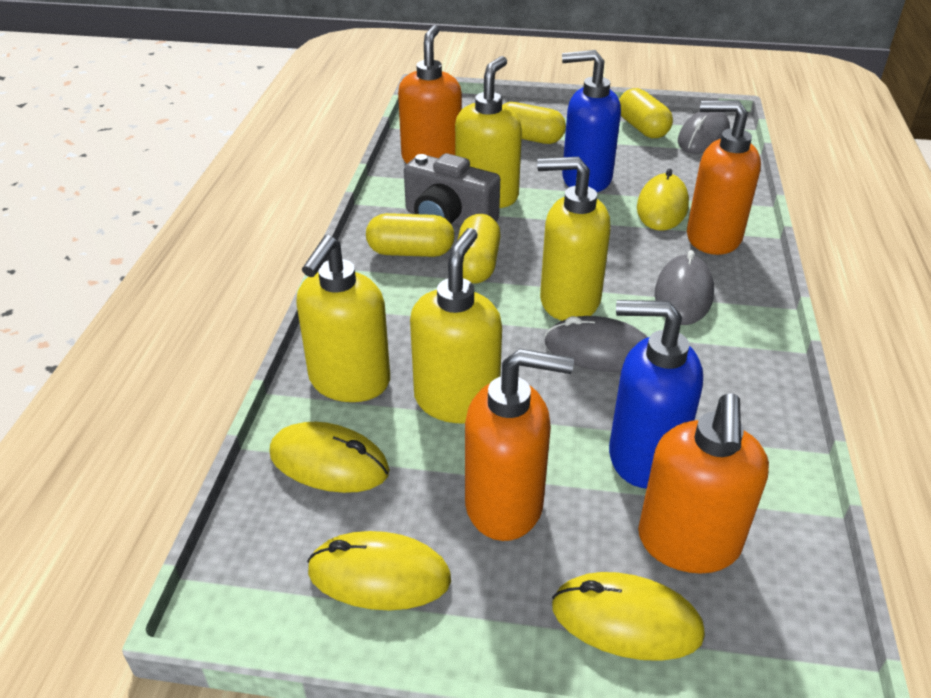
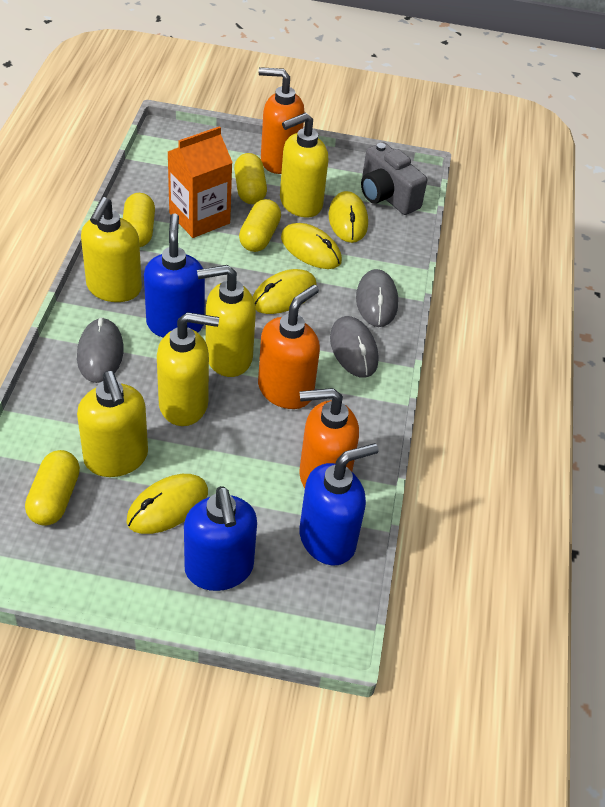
blue soap dispenser: [562,50,621,192] [609,300,703,488] = 2 -> [144,213,205,338] [184,486,257,591] [299,443,379,565] = 3
orange carton: none = 0 -> [168,126,233,238] = 1
orange soap dispenser: [398,25,462,164] [465,349,574,541] [638,393,769,574] [687,100,761,255] = 4 -> [258,67,305,174] [258,285,320,409] [299,388,359,488] = 3
yellow soap dispenser: [296,235,390,402] [410,228,502,423] [455,56,522,208] [537,157,611,321] = 4 -> [77,371,148,477] [81,197,142,302] [157,312,219,426] [197,265,256,377] [280,113,329,217] = 5

